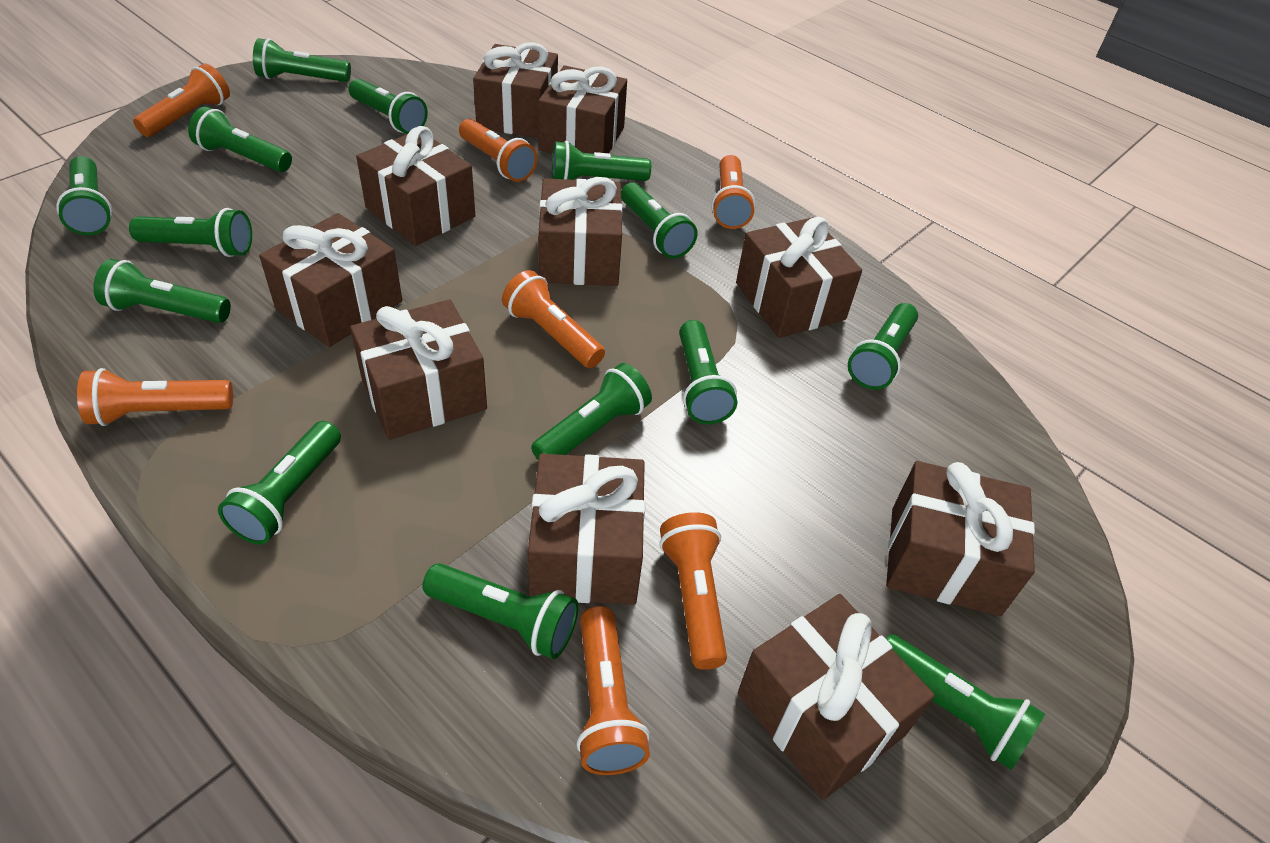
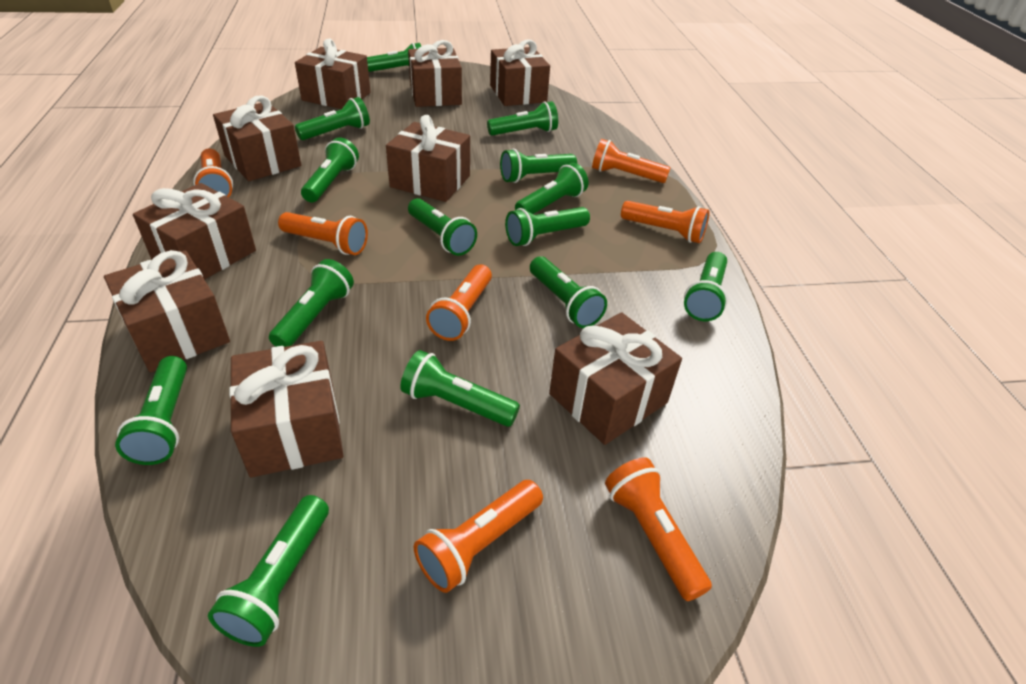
brown gift: [259,213,402,347] [350,299,487,440] [356,126,475,246] [473,42,558,138] [528,453,645,605] [538,66,627,154] [539,177,623,286] [736,217,862,338] [738,594,935,800] [886,461,1035,616] = 10 -> [104,250,230,372] [133,183,256,280] [213,96,301,181] [229,341,344,478] [295,38,371,109] [386,115,470,202] [408,40,462,107] [490,39,550,106] [549,312,682,445] = 9

